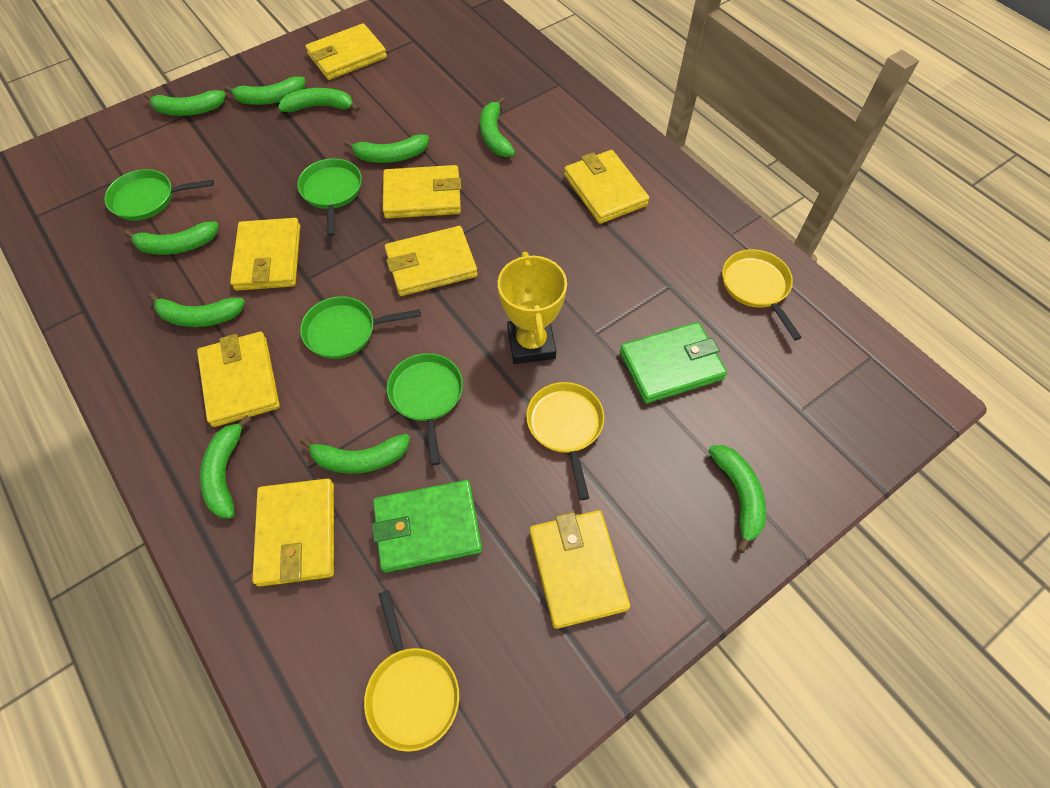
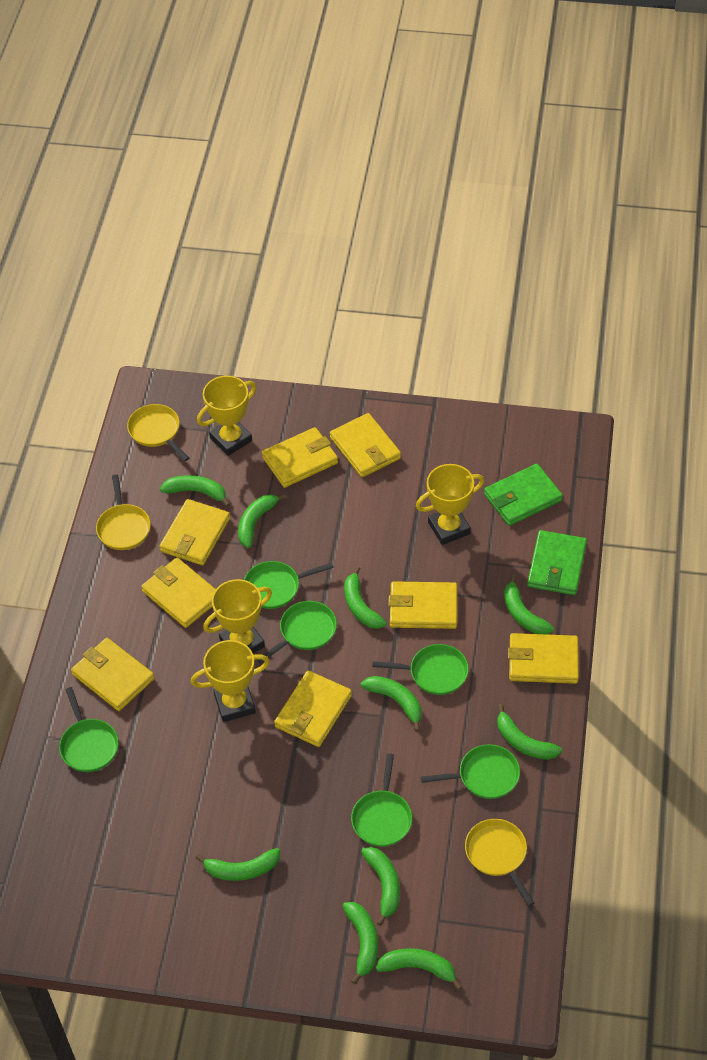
green pan: [104,169,214,221] [297,158,362,236] [300,296,421,359] [387,353,463,465] = 4 -> [59,687,119,772] [244,561,334,609] [257,601,337,664] [351,753,412,847] [372,644,469,695] [421,744,520,799] = 6
yellow trophy: [498,252,567,364] = 1 -> [191,640,270,722] [197,376,256,456] [203,579,272,653] [416,464,484,545] = 4

